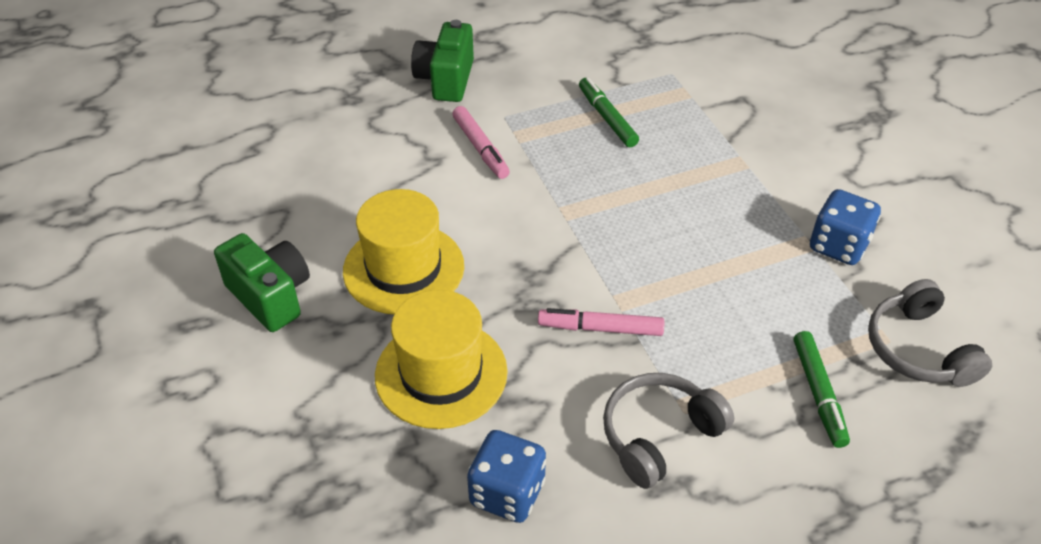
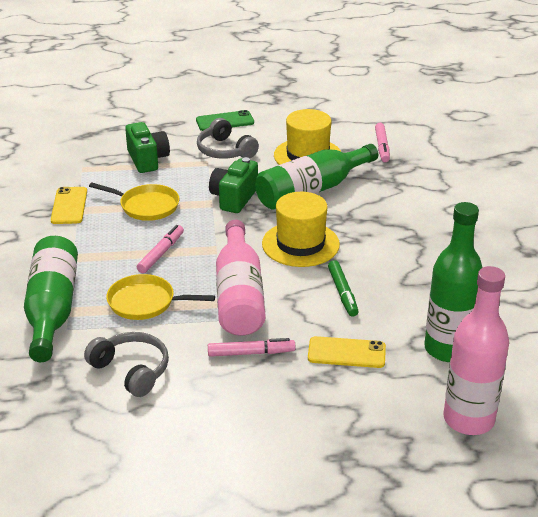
blue dice: [467,430,546,523] [810,189,881,265] = 2 -> none = 0
green bottle: none = 0 -> [24,236,78,362] [255,144,378,210] [424,202,482,362] = 3
green marker: [579,77,639,147] [794,331,850,448] = 2 -> [328,260,359,317] = 1
green phone: none = 0 -> [196,110,254,131] = 1
pink bottle: none = 0 -> [216,220,265,336] [444,266,509,435] = 2
pink marker: [452,106,510,179] [538,308,665,336] = 2 -> [137,225,184,273] [208,338,296,357] [375,123,390,162] = 3
yellow pan: none = 0 -> [89,182,179,221] [106,274,215,320] = 2
yellow phone: none = 0 -> [51,187,87,224] [308,336,386,368] = 2

